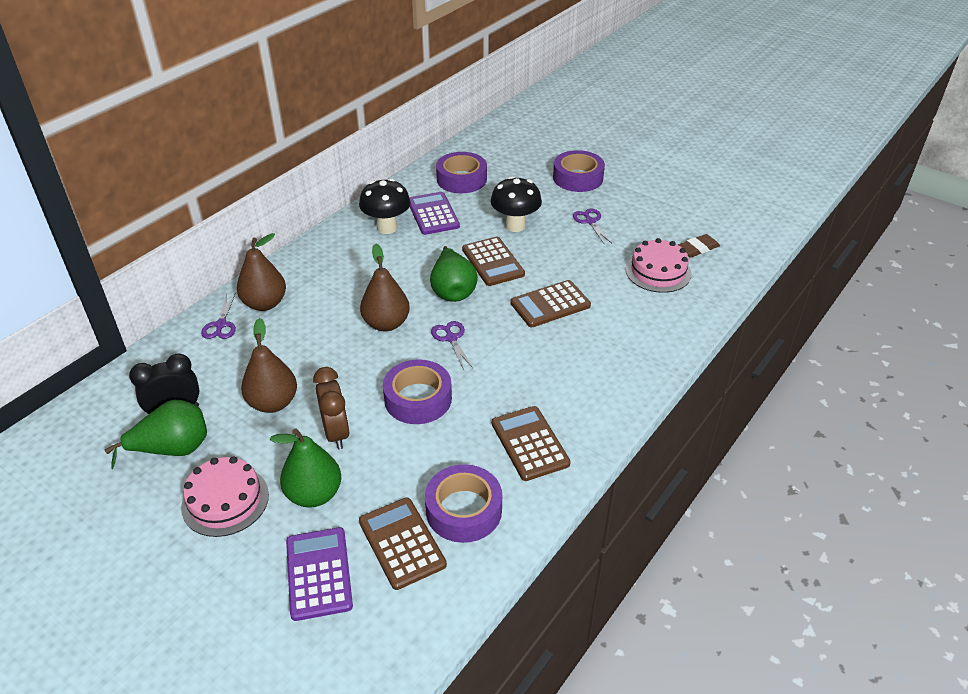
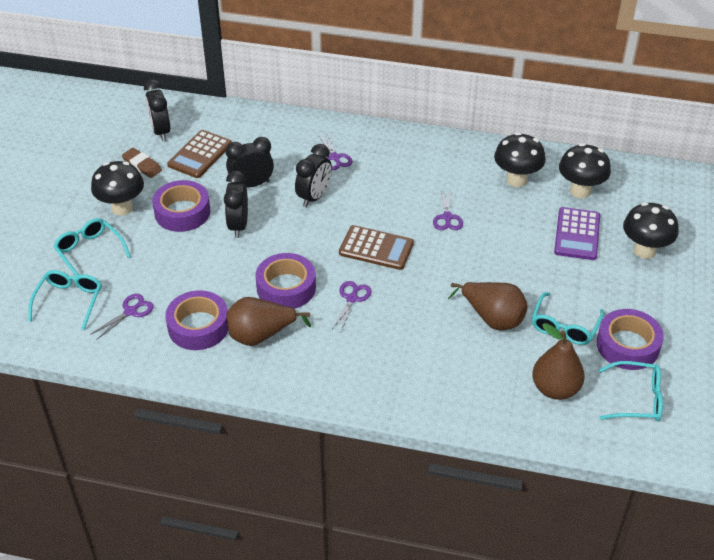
black clock: [129,353,200,414] = 1 -> [144,79,170,141] [224,171,248,238] [226,137,274,188] [295,144,332,207] = 4
black mushroom: [359,179,411,234] [491,176,542,232] = 2 -> [91,161,144,216] [494,132,545,187] [559,143,611,198] [623,202,679,259] = 4
brown calculator: [359,498,447,590] [462,237,525,286] [492,406,571,481] [510,280,591,327] = 4 -> [167,130,232,178] [339,225,414,270] = 2
brown clock: [313,367,350,450] = 1 -> none = 0
green pear: [105,400,207,469] [270,429,341,508] [430,246,478,302] = 3 -> none = 0
pink cake: [181,456,269,537] [626,238,691,293] = 2 -> none = 0
purple calculator: [286,527,353,621] [409,192,460,235] = 2 -> [554,207,600,260] = 1
purple scissors: [201,293,236,339] [431,321,473,370] [573,209,611,243] = 3 -> [90,294,154,340] [318,133,352,170] [332,281,371,331] [433,189,463,230] = 4
turquoise glasses: none = 0 -> [28,270,102,330] [53,218,131,276] [532,292,604,345] [598,361,663,421] = 4

